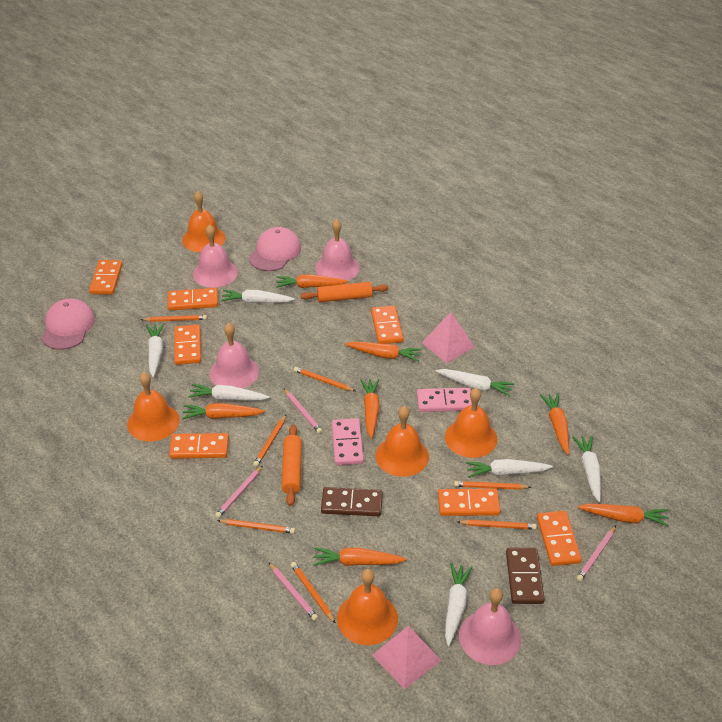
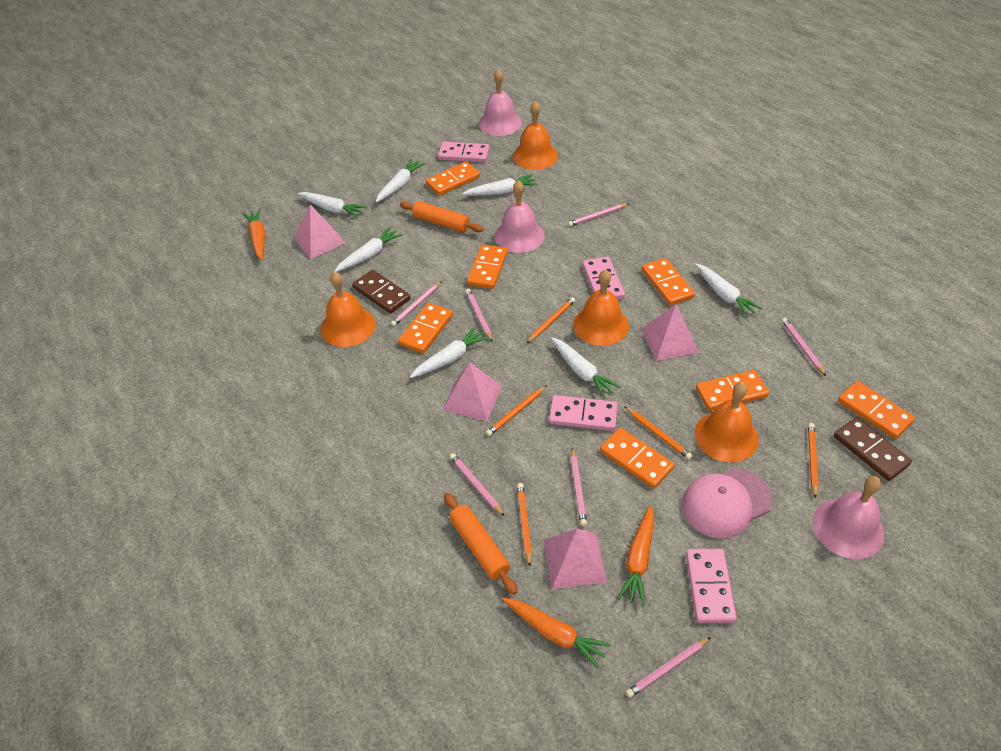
orange bell: [127,372,179,442] [182,191,225,252] [337,569,398,645] [376,406,429,477] [445,388,497,458] = 5 -> [320,271,376,347] [513,101,558,170] [573,269,629,346] [695,382,759,462] = 4
orange carrot: [182,403,265,420] [276,275,348,288] [313,547,407,566] [344,342,422,362] [361,379,380,439] [540,393,569,455] [577,504,669,527] = 7 -> [242,209,265,260] [502,598,611,669] [617,505,654,606] = 3
orange pencil: [141,315,207,322] [217,519,295,534] [253,415,286,467] [291,562,336,624] [294,367,355,391] [454,481,531,490] [458,520,537,530] = 7 -> [486,385,547,436] [517,483,532,566] [526,297,575,343] [624,406,693,460] [808,423,819,499] = 5
pink bell: [193,224,238,288] [209,323,259,388] [315,219,360,281] [459,588,521,665] = 4 -> [479,69,522,136] [494,180,545,253] [813,476,884,559] = 3
pink cap: [41,298,95,350] [249,227,301,271] = 2 -> [682,468,772,539] = 1
pink domino: [332,418,364,465] [417,388,472,412] = 2 -> [438,142,490,163] [549,395,618,431] [582,257,625,300] [686,549,737,623] = 4
pink pencil: [215,466,263,518] [269,563,318,621] [284,389,322,434] [577,526,616,581] = 4 -> [390,281,442,327] [450,453,504,516] [465,289,492,341] [568,204,628,227] [571,448,587,526] [626,637,711,698] [782,318,826,376] = 7
pink pyramid: [372,626,442,689] [422,312,475,363] = 2 -> [294,204,346,259] [443,362,502,421] [544,529,607,589] [641,304,699,361] = 4

